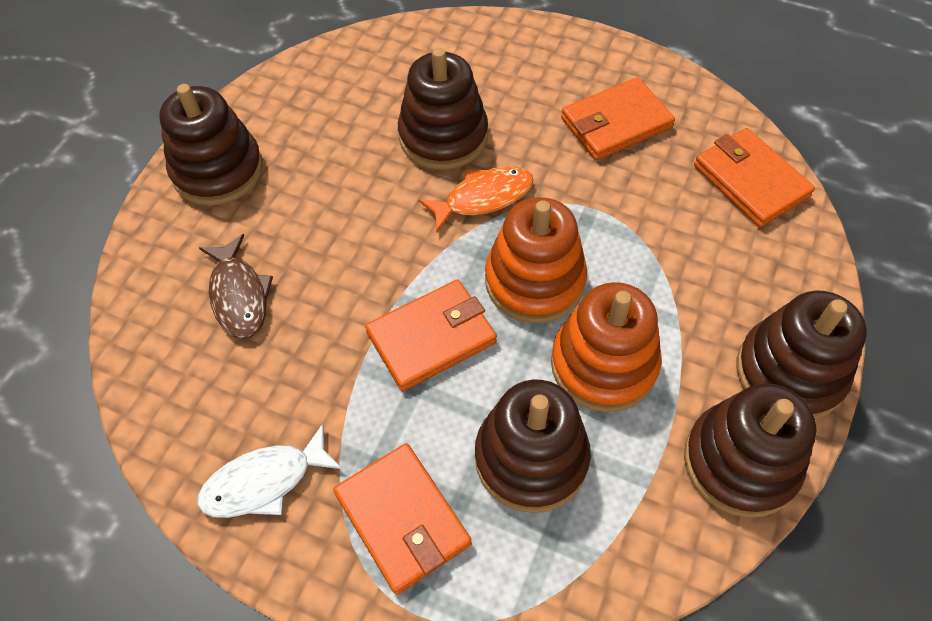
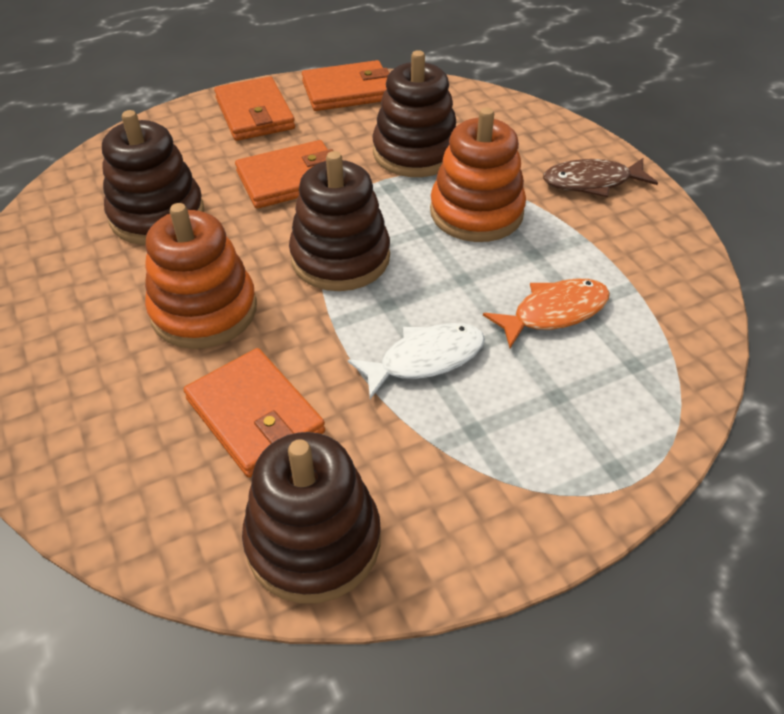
brown stacking toy: [159,84,263,206] [398,48,488,170] [475,380,591,513] [684,383,817,518] [736,290,867,420] = 5 -> [102,110,205,245] [242,432,381,604] [289,151,390,291] [373,50,456,177] = 4

